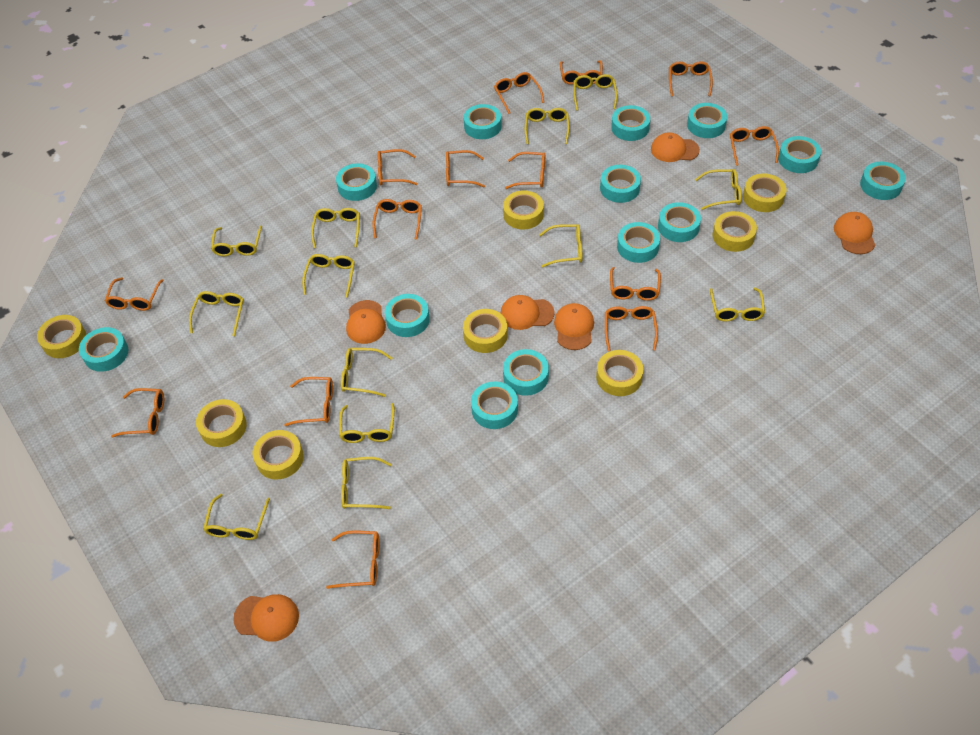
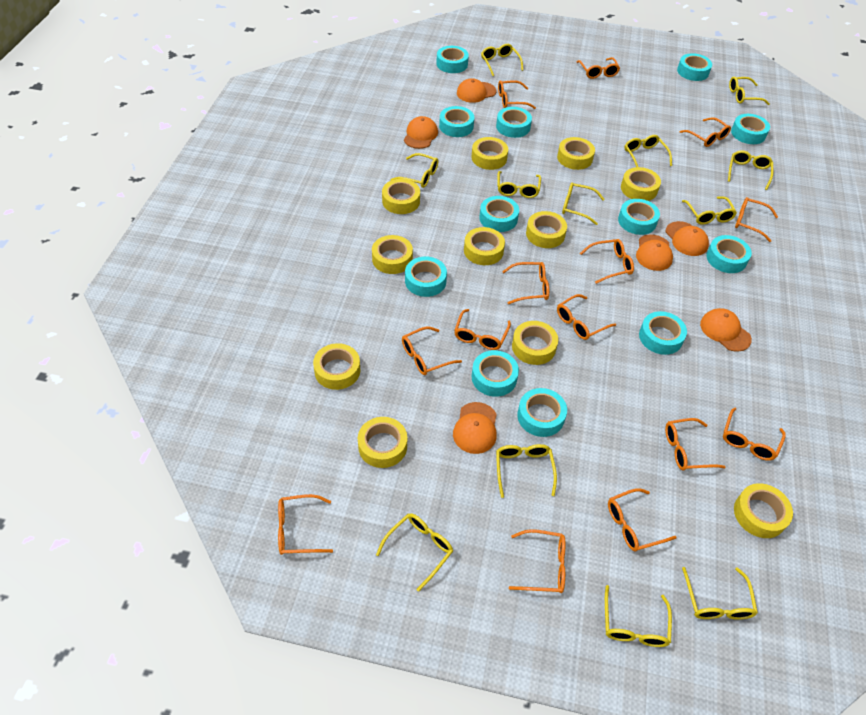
turquoise tape: [79,327,128,372] [336,163,377,201] [385,294,430,337] [464,104,502,139] [471,381,518,429] [503,349,549,396] [600,165,641,203] [611,105,650,141] [617,222,660,263] [658,202,701,242] [687,103,727,138] [778,136,821,173] [860,162,906,200] = 13 -> [405,257,447,297] [436,46,469,73] [439,106,474,137] [472,350,519,397] [479,196,519,232] [496,107,532,138] [517,388,567,437] [618,199,660,235] [639,311,687,355] [677,53,712,81] [706,235,752,273] [731,114,770,144] = 12
yellow glasses: [189,291,244,336] [203,494,270,540] [211,226,262,256] [302,254,355,298] [311,208,360,248] [339,403,395,443] [341,348,392,397] [341,457,392,509] [525,108,570,144] [539,224,583,267] [573,74,617,111] [695,169,742,210] [710,288,765,322] = 13 -> [376,513,453,592] [390,153,439,188] [481,44,523,76] [496,444,557,498] [497,171,541,198] [562,182,604,225] [605,585,672,647] [624,135,672,167] [682,197,737,225] [682,567,758,620] [728,150,773,190] [729,76,770,105] = 12
yellow tape: [37,315,87,358] [196,399,247,447] [253,430,304,480] [463,309,508,353] [503,190,544,230] [596,350,643,396] [713,211,757,252] [743,173,786,212] = 8 -> [313,343,360,390] [358,417,407,468] [372,235,413,274] [382,179,420,214] [464,227,505,265] [471,137,508,170] [512,321,558,365] [526,211,567,248] [557,137,595,170] [621,167,661,201] [734,483,793,538] = 11

